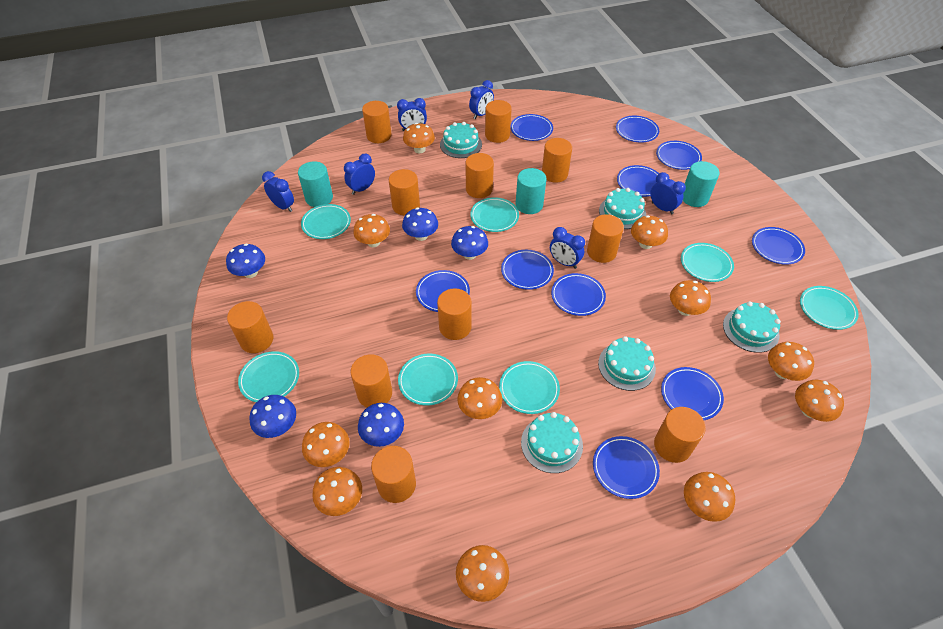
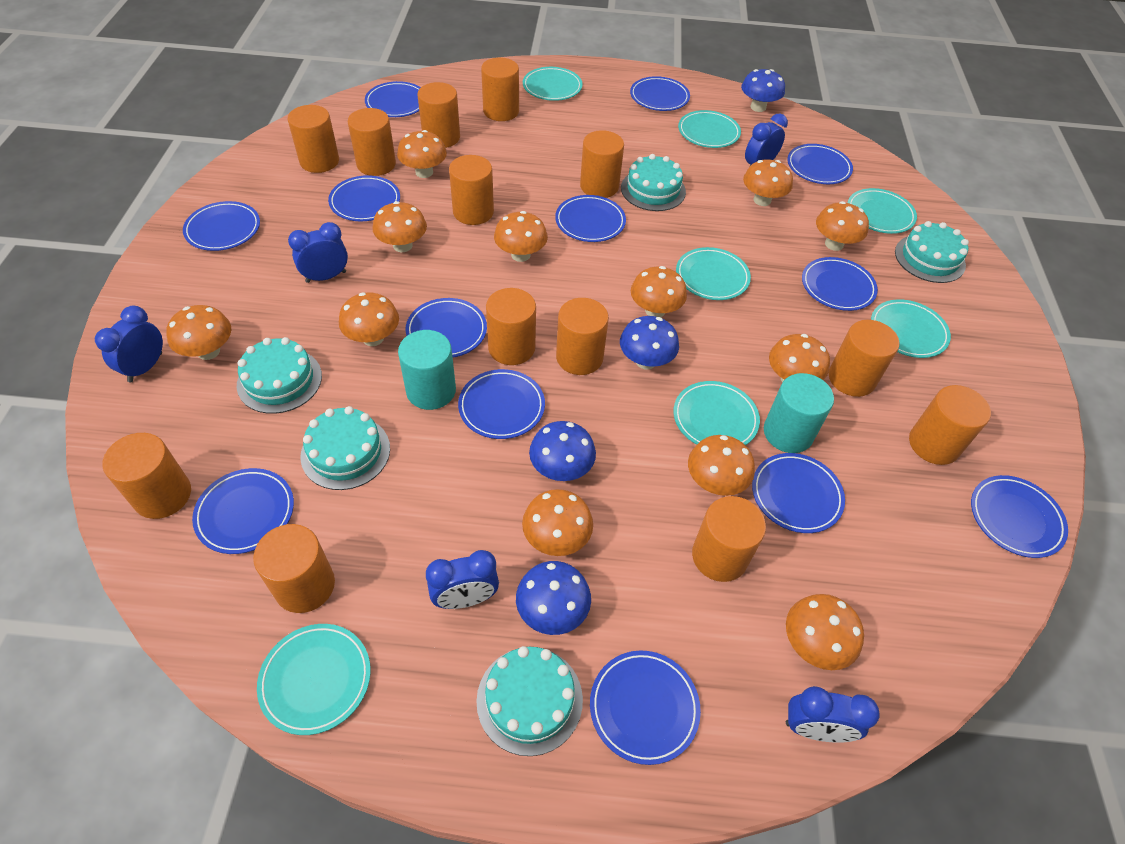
blue clock: [262,171,294,212] [344,153,375,195] [397,98,427,131] [469,80,494,119] [550,227,585,269] [650,172,686,215] = 6 -> [95,306,163,382] [288,222,348,283] [426,550,499,609] [745,114,788,167] [786,686,880,743] = 5
blue mushroom: [226,243,265,278] [249,395,296,438] [358,403,404,447] [402,208,438,241] [451,226,488,260] = 5 -> [516,561,591,635] [529,421,596,481] [620,316,679,369] [741,69,785,112] = 4
blue plate: [416,270,470,312] [501,250,554,290] [511,114,553,141] [551,273,606,316] [593,436,660,499] [616,116,659,143] [617,165,659,197] [656,141,702,170] [661,367,724,420] [752,227,805,265] = 10 -> [183,201,260,251] [192,468,294,554] [328,175,400,221] [365,81,421,117] [406,298,487,358] [458,369,545,439] [555,195,626,242] [590,650,701,765] [630,76,690,111] [752,453,845,533] [787,144,853,184] [802,257,878,311] [971,475,1068,558] = 13
orange cylinder: [227,301,273,353] [350,354,392,407] [362,101,392,143] [371,446,416,503] [389,169,420,216] [437,288,472,340] [466,153,494,198] [485,100,512,143] [542,138,572,183] [587,214,624,263] [654,407,706,463] = 11 -> [102,433,191,519] [253,524,335,613] [288,105,339,173] [348,108,396,176] [418,82,460,148] [449,155,494,225] [481,57,519,121] [486,288,536,365] [556,298,609,375] [580,130,624,198] [692,496,766,582] [829,320,899,397] [909,385,991,465] = 13
orange mushroom: [302,422,350,467] [312,467,362,516] [353,214,390,247] [403,123,435,153] [456,545,509,602] [457,377,502,419] [631,215,668,249] [670,280,711,316] [684,472,735,522] [768,342,814,381] [795,380,844,422] = 11 -> [166,305,231,360] [339,292,399,346] [373,201,427,252] [397,130,447,178] [494,211,548,262] [522,489,593,556] [631,266,687,317] [688,435,755,496] [743,159,793,206] [769,334,830,382] [786,594,864,670] [816,201,869,251] = 12
turquoise cylinder: [298,161,333,207] [516,168,547,214] [683,161,720,207] = 3 -> [398,330,456,410] [764,373,834,453] = 2

